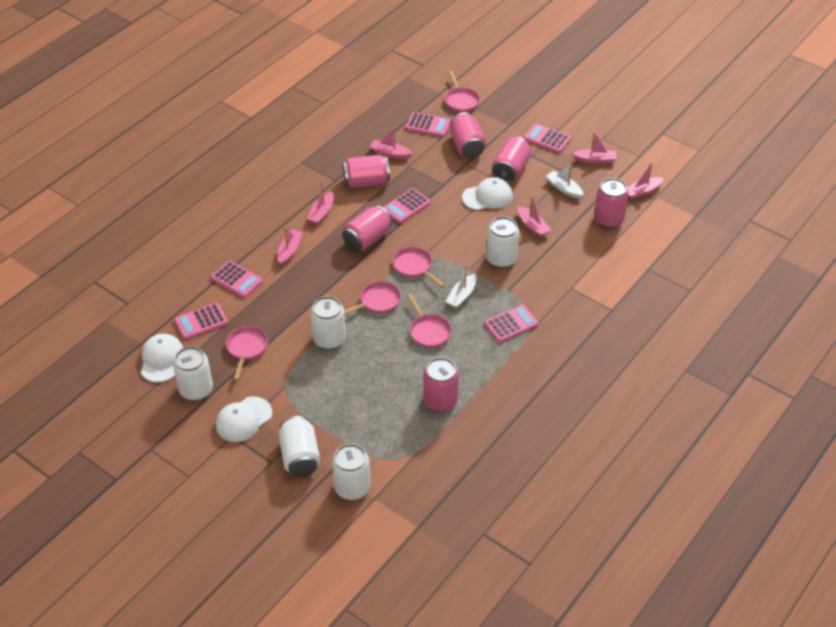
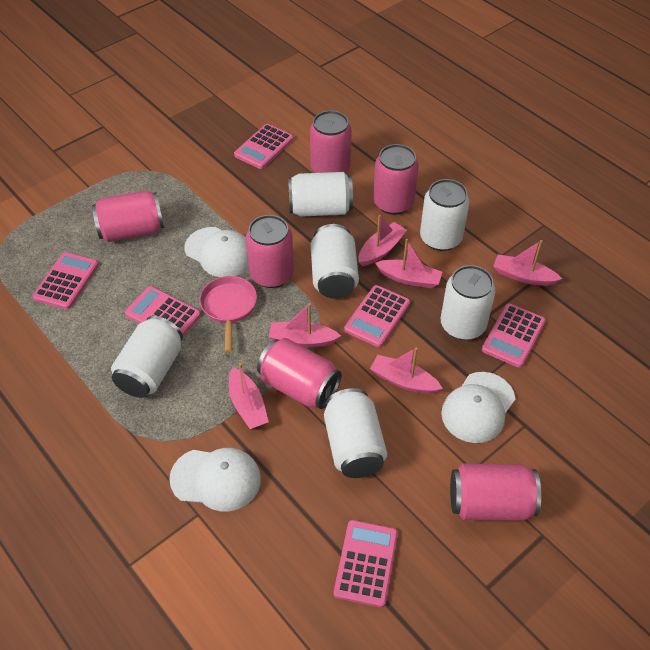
pink pan: [226,326,268,380] [344,281,401,315] [393,247,445,287] [407,294,451,348] [445,71,480,112] = 5 -> [199,276,257,353] = 1
white boat: [446,265,477,308] [546,163,584,199] = 2 -> none = 0
white can: [173,346,213,401] [278,416,320,477] [310,296,346,350] [332,444,371,500] [486,217,520,268] = 5 -> [111,316,183,398] [288,172,353,217] [311,224,359,299] [324,388,387,478] [420,179,469,251] [441,265,496,340] = 6

